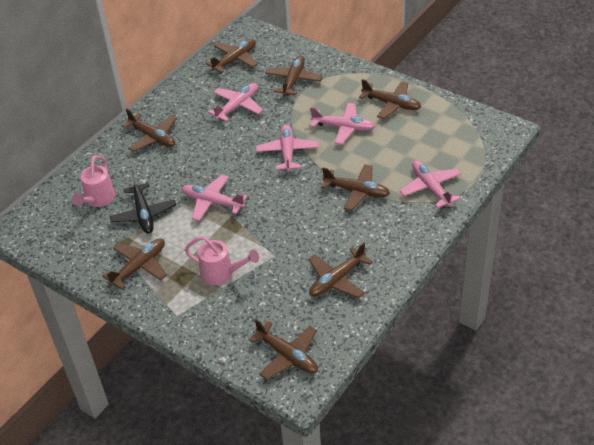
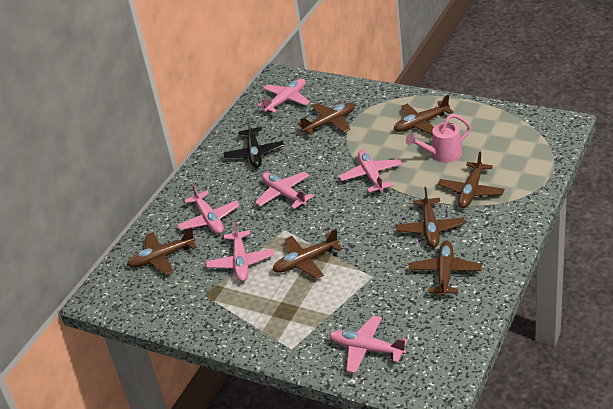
brown plane: [103,239,167,290] [122,108,177,152] [206,39,258,73] [249,319,318,380] [265,56,323,96] [308,243,373,298] [321,164,390,211] [359,79,421,119] = 8 -> [127,227,197,275] [273,229,342,279] [298,103,355,135] [394,95,454,135] [396,187,465,247] [409,241,482,297] [438,152,505,208] = 7
pink plane: [182,175,248,221] [208,83,263,122] [256,124,319,172] [310,103,375,144] [400,160,461,208] = 5 -> [177,184,240,234] [206,221,274,282] [255,172,314,209] [257,79,310,113] [329,315,408,373] [339,150,402,192] = 6
pink watering can: [72,155,115,207] [185,236,259,285] = 2 -> [406,114,471,163] = 1

